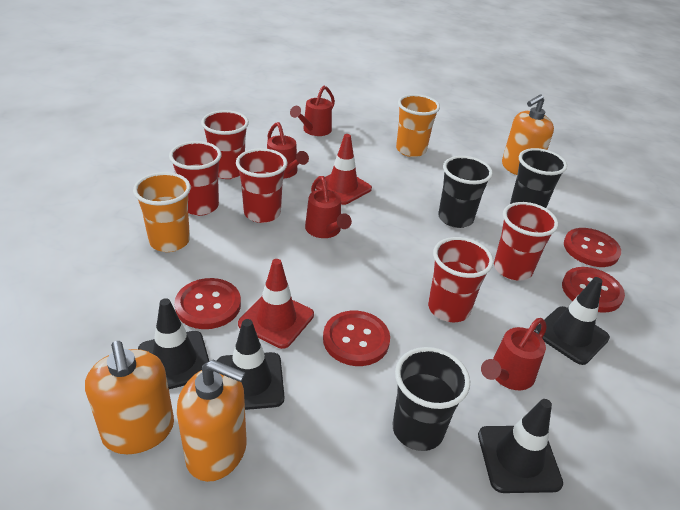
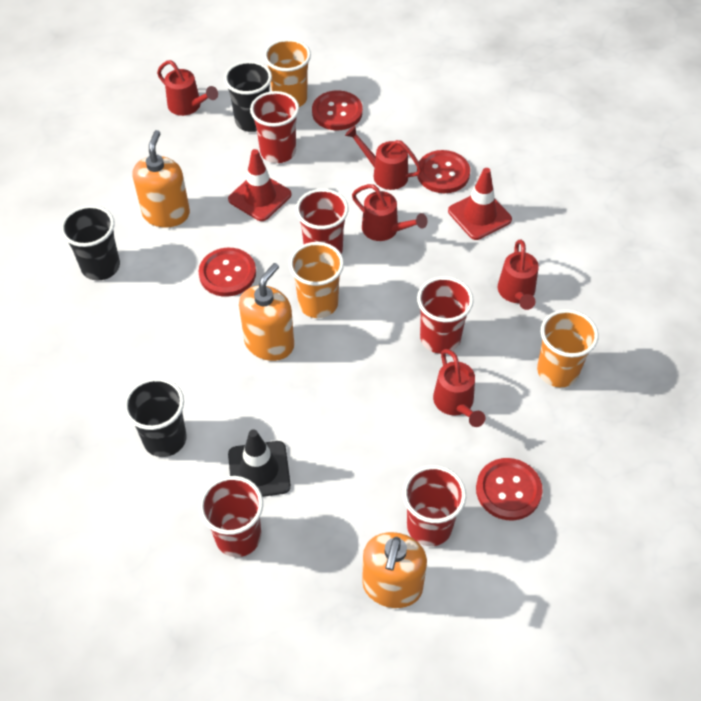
black traffic cone: [138,298,209,389] [217,319,284,410] [478,399,563,493] [534,277,610,365] = 4 -> [228,429,291,497] = 1
orange cup: [133,172,191,252] [396,94,440,157] = 2 -> [264,39,311,107] [289,242,344,318] [537,309,599,387] = 3
red watering can: [267,122,309,178] [290,86,335,136] [305,176,352,238] [481,318,547,390] = 4 -> [157,60,218,116] [345,126,422,190] [352,184,428,241] [433,349,485,427] [498,240,539,310] = 5

